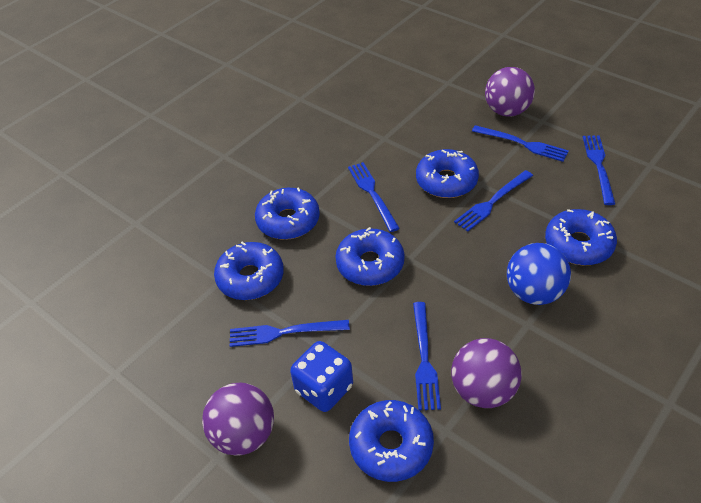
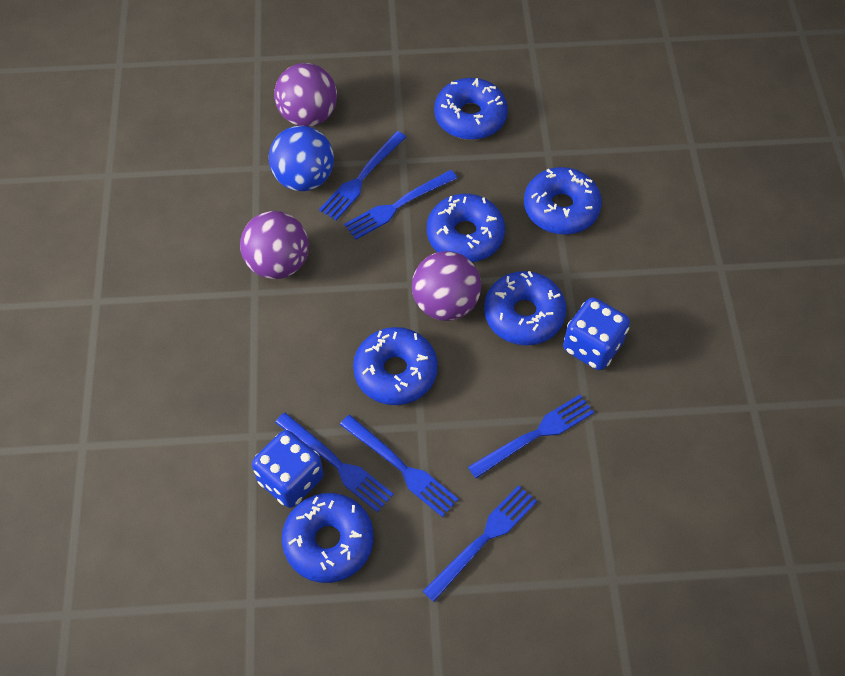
blue dice: [290,341,353,412] = 1 -> [252,430,324,508] [563,297,630,370] = 2

